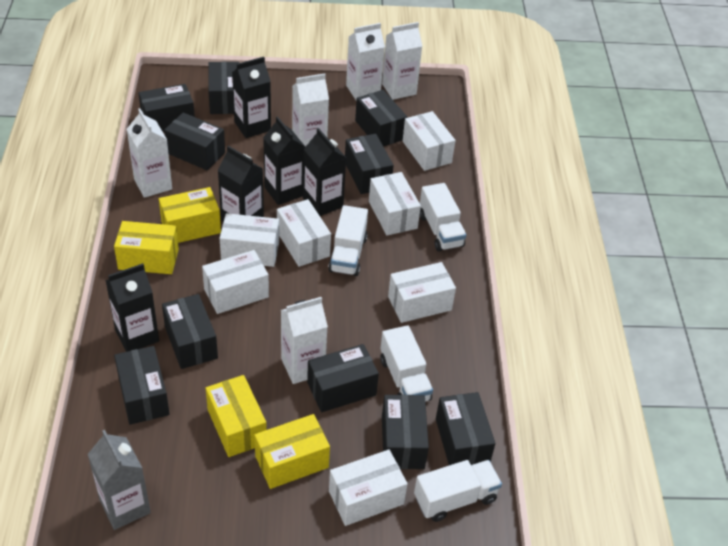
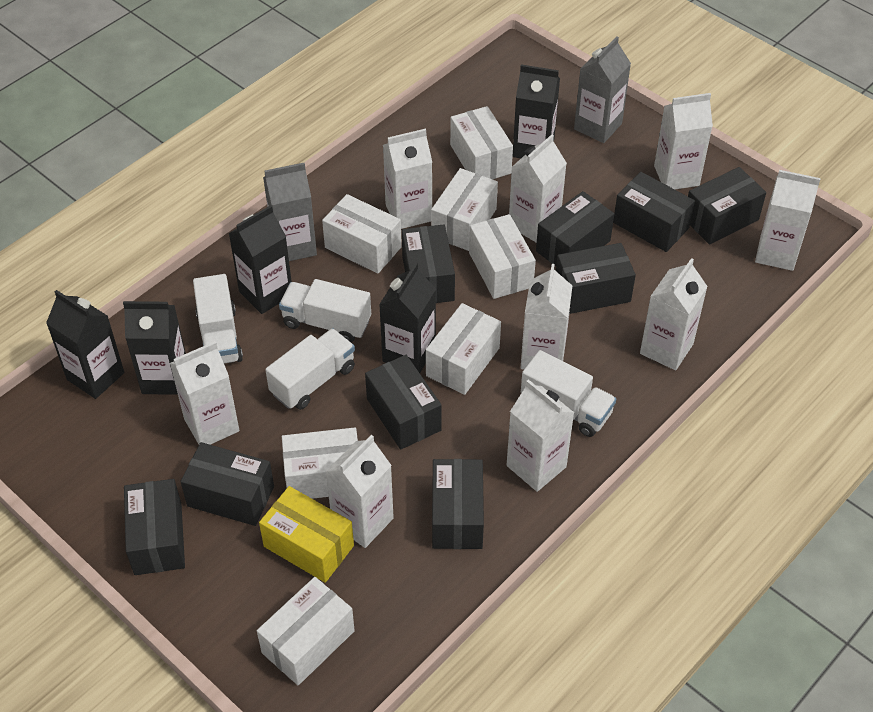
black box: [114,346,170,425] [139,84,195,132] [162,294,218,369] [164,112,225,170] [208,62,239,114] [307,344,379,412] [345,134,394,194] [355,90,407,147] [382,395,429,469] [436,392,495,465] = 10 -> [124,479,185,575] [180,442,274,526] [365,355,442,450] [402,225,455,303] [432,459,484,549] [536,191,614,266] [556,243,636,314] [613,172,695,252] [688,167,766,244] = 9
grey carton: [88,430,151,530] = 1 -> [263,163,317,261] [574,36,631,143] = 2
white carton: [127,108,172,198] [281,297,328,384] [292,73,329,147] [346,23,385,100] [382,22,422,100] = 5 -> [170,341,240,445] [325,435,394,548] [383,129,432,229] [507,379,574,492] [509,134,567,243] [520,264,572,370] [640,258,708,370] [654,93,713,189] [755,170,821,271] = 9
yellow box: [114,221,179,274] [159,187,221,243] [206,375,267,457] [254,414,330,489] = 4 -> [259,486,354,583] = 1

